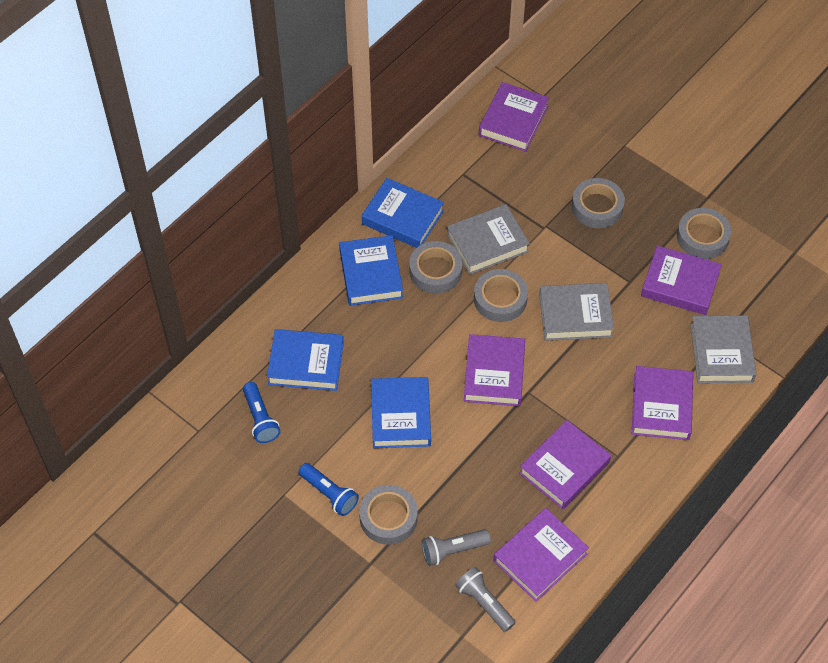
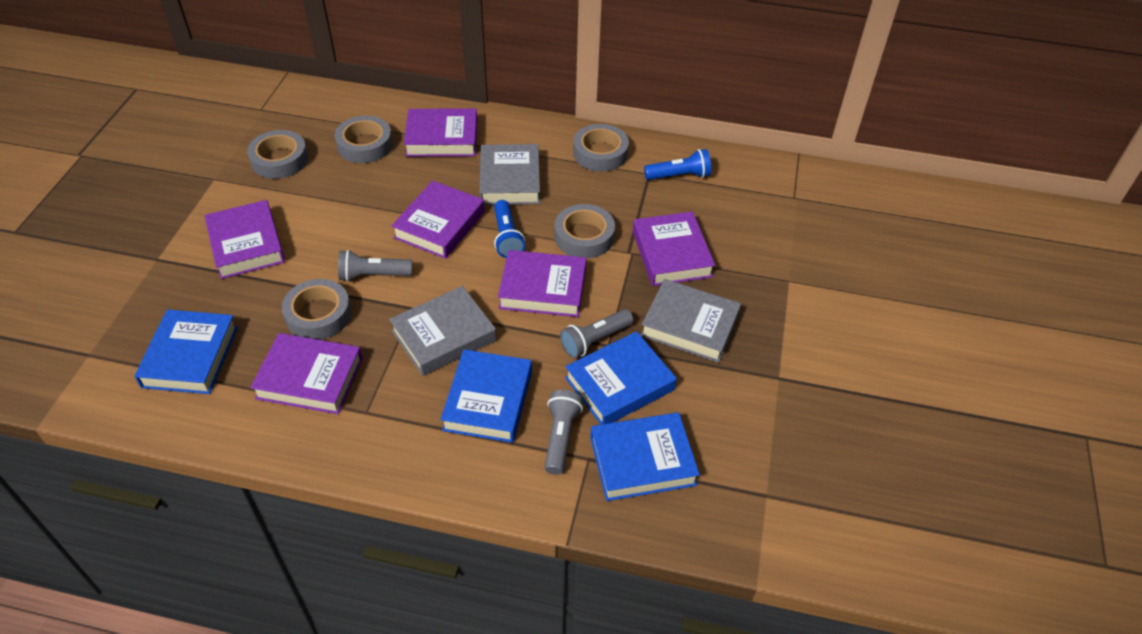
grey flashlight: [422,529,491,566] [455,567,516,632] = 2 -> [338,250,412,282] [545,390,583,475] [560,309,633,359] = 3

